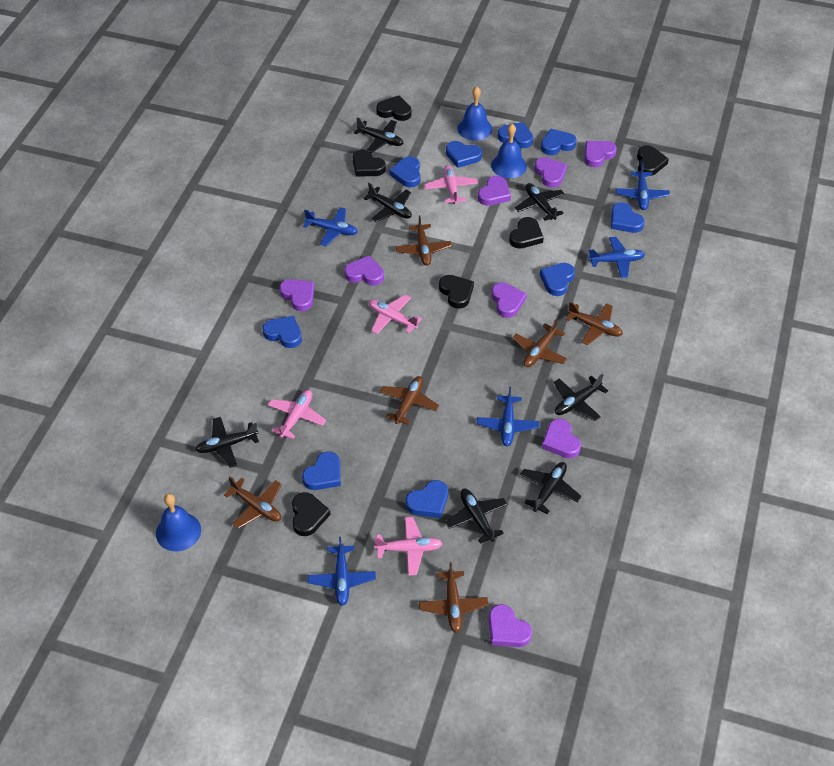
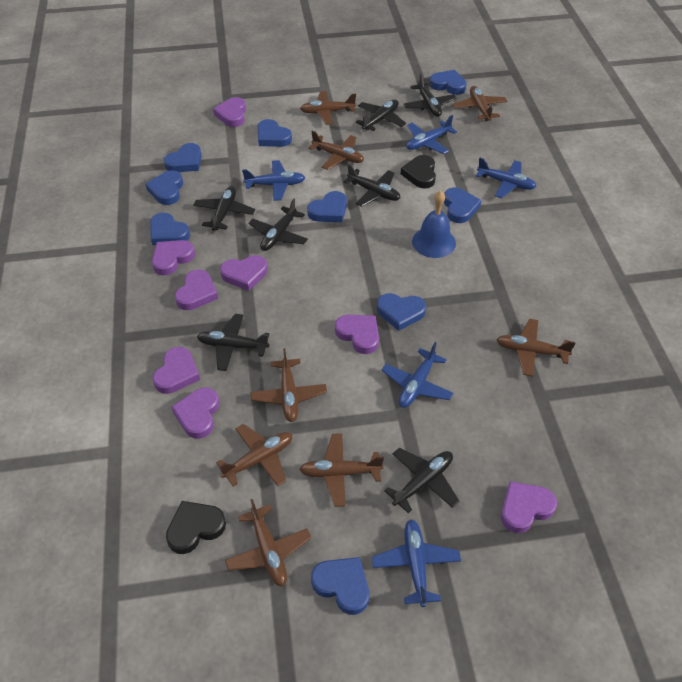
black heart: [292,492,331,536] [353,150,386,177] [376,96,412,121] [439,275,474,309] [509,217,544,249] [637,145,669,176] = 6 -> [166,501,226,554] [401,155,436,189] = 2
blue bell: [156,494,201,551] [457,87,492,141] [491,124,527,178] = 3 -> [412,191,456,258] = 1
brown plane: [224,477,282,529] [380,376,439,425] [396,215,452,266] [419,562,488,633] [512,318,567,367] [565,302,623,345] = 6 -> [216,424,293,487] [225,499,311,586] [250,348,327,422] [299,433,384,507] [300,91,356,125] [308,131,364,170] [453,86,507,121] [497,319,576,377] = 8
pink plane: [268,390,326,439] [369,295,422,334] [374,517,443,576] [424,165,478,205] = 4 -> none = 0

